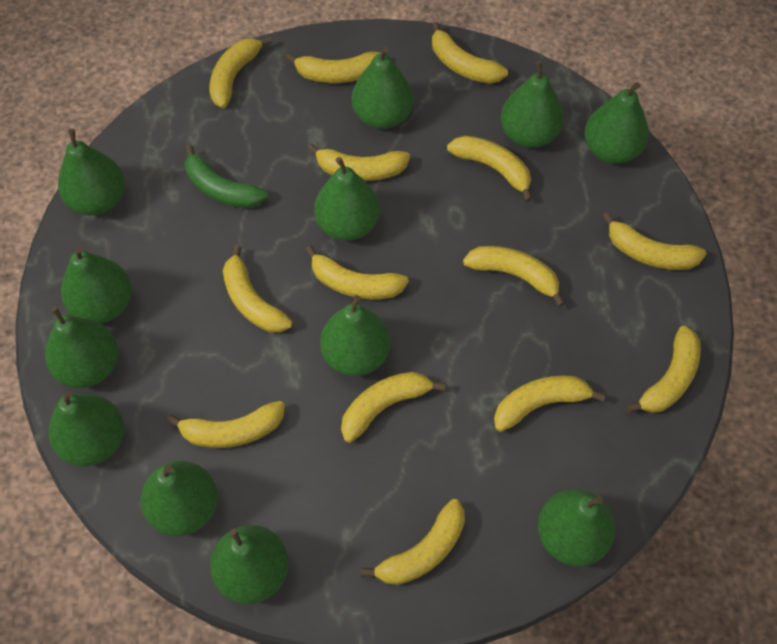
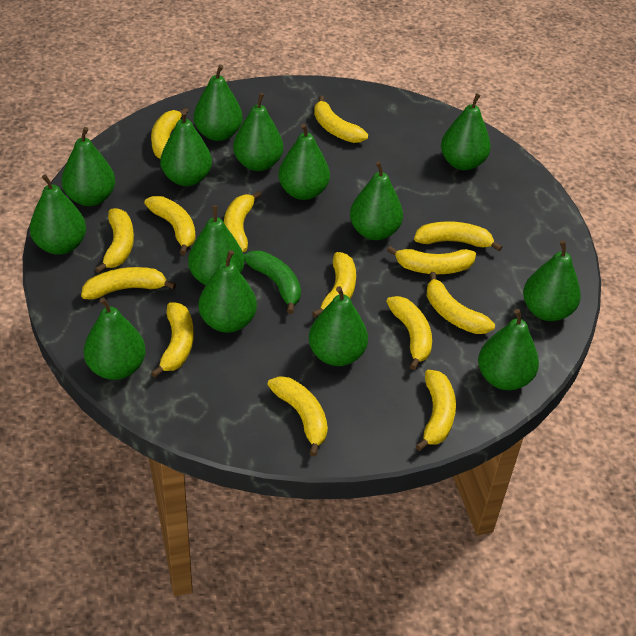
green pear: [45,307,118,388] [48,390,124,466] [58,129,125,215] [61,247,132,323] [141,461,218,536] [210,525,289,604] [314,157,380,241] [320,295,390,376] [352,47,413,129] [501,61,564,148] [538,489,615,566] [585,82,649,164] = 12 -> [30,174,86,255] [61,127,115,206] [84,297,146,380] [160,111,212,186] [188,205,244,285] [194,65,243,141] [199,250,257,333] [233,93,283,171] [278,124,330,200] [309,286,368,366] [350,161,403,240] [441,93,491,170] [478,309,539,390] [523,240,581,321] = 14

